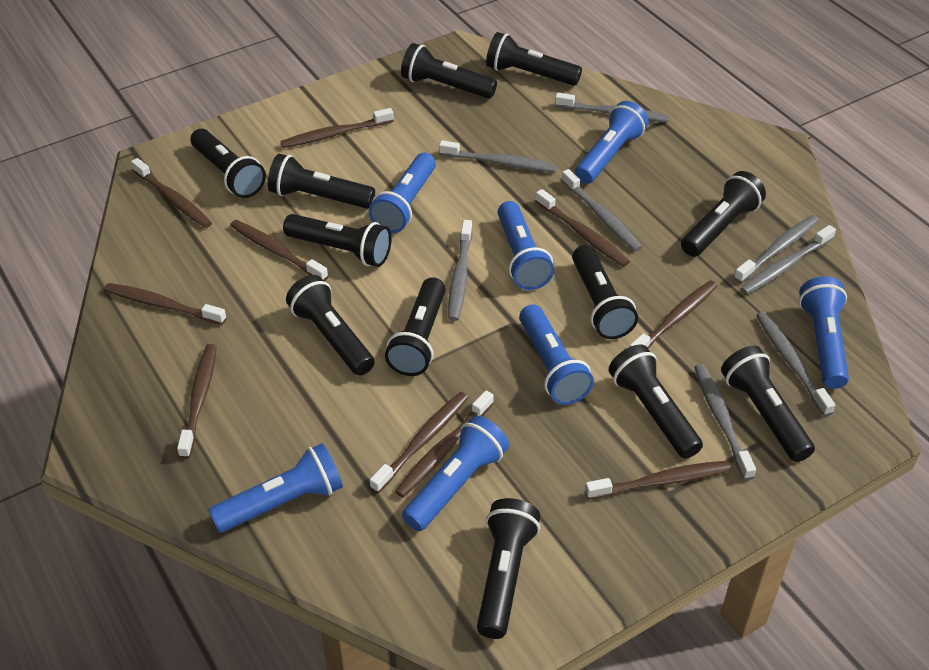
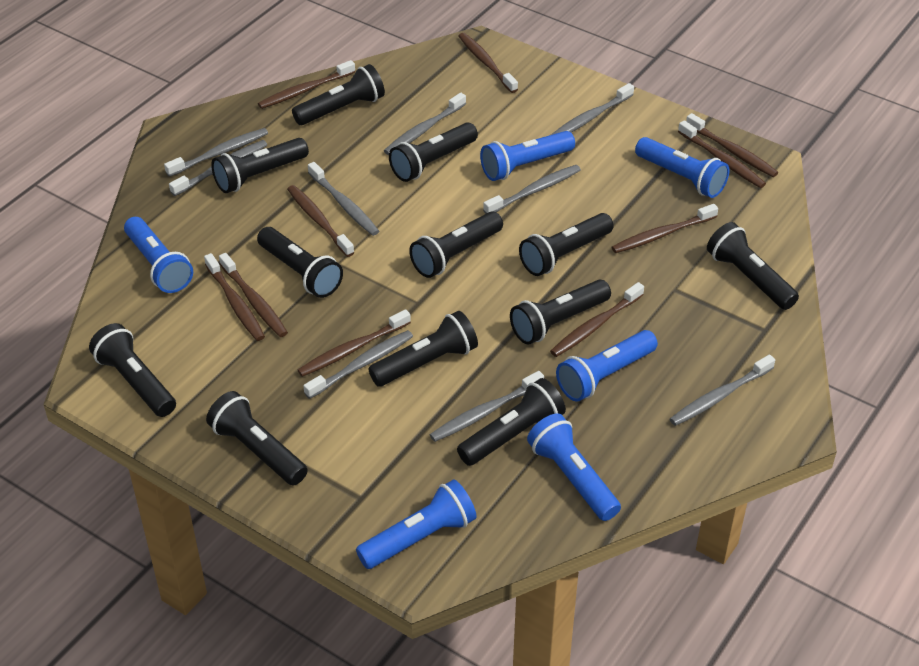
blue flashlight: [209,443,343,533] [369,153,436,233] [402,416,509,531] [498,201,554,290] [519,304,594,405] [575,101,649,184] [799,276,849,389] = 7 -> [124,217,193,293] [356,479,477,569] [480,131,575,181] [527,413,621,521] [556,330,658,402] [635,137,729,198] = 6
grey toothbrush: [439,140,557,172] [448,220,472,321] [555,93,669,123] [561,169,642,252] [694,364,756,480] [734,215,819,283] [740,225,836,295] [756,312,835,416] = 8 -> [164,128,268,177] [169,140,267,196] [303,330,413,399] [308,162,379,236] [384,93,466,155] [430,371,544,442] [483,165,581,214] [551,83,634,135] [669,355,775,426] = 9

